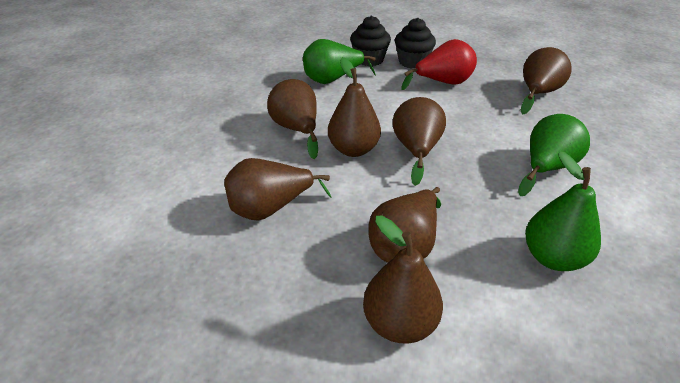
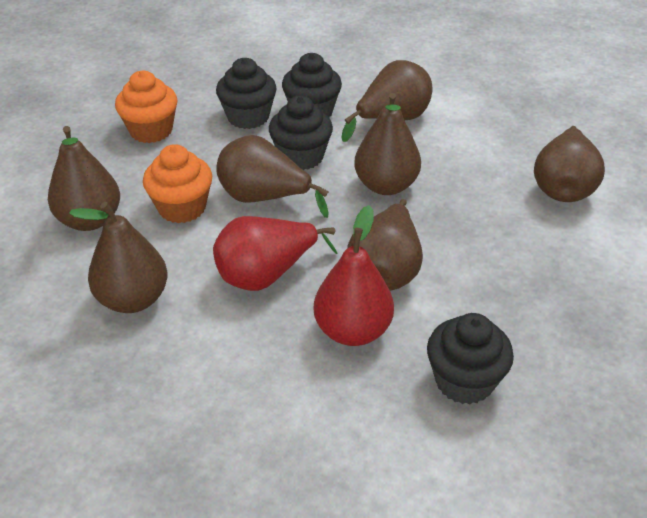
black cupcake: [350,16,391,66] [395,18,436,69] = 2 -> [216,58,277,129] [269,96,333,170] [282,53,342,117] [427,313,514,404] = 4
green pear: [303,39,376,84] [518,114,590,196] [525,151,601,271] = 3 -> none = 0
orange cupcake: none = 0 -> [115,71,177,143] [143,144,212,223] = 2
red pear: [401,39,477,90] = 1 -> [213,216,338,291] [314,205,394,346] = 2

